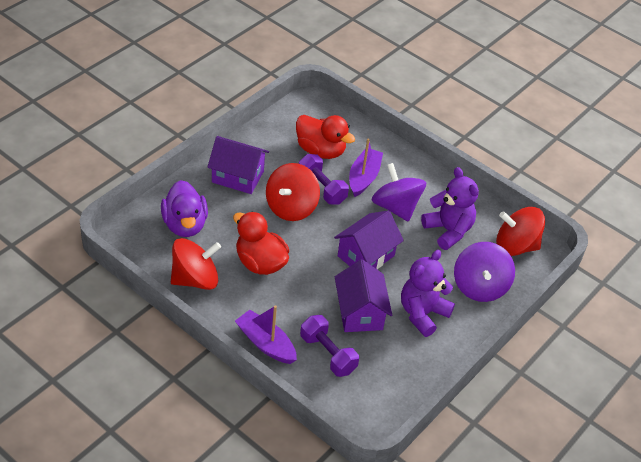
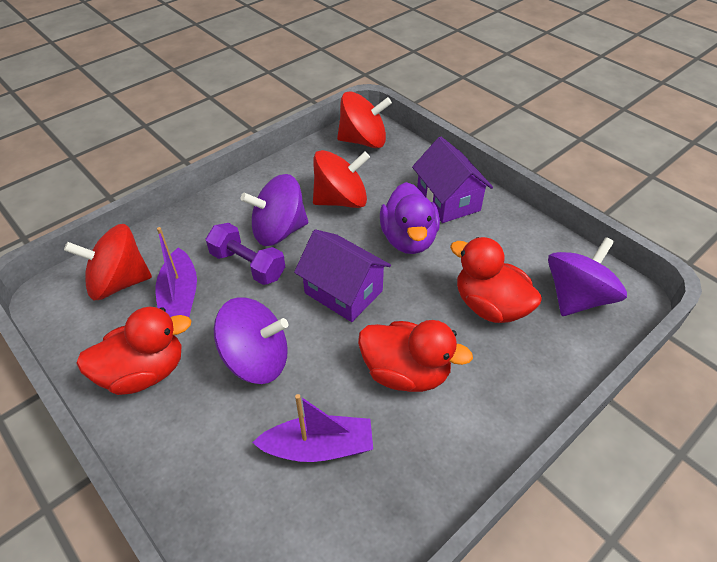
purple dumbbell: [299,154,349,205] [300,315,359,377] = 2 -> [206,223,285,285] = 1
purple house: [208,136,269,194] [334,210,404,269] [335,259,392,332] = 3 -> [294,229,391,322] [412,136,493,223] = 2
purple spinning top: [372,163,426,222] [454,242,515,302] = 2 -> [214,297,288,384] [240,174,308,246] [548,237,627,316] = 3
purple teddy bear: [401,250,455,337] [421,167,479,250] = 2 -> none = 0
red duck: [233,211,289,275] [296,115,355,159] = 2 -> [76,307,192,395] [358,320,473,392] [450,237,542,323] = 3

